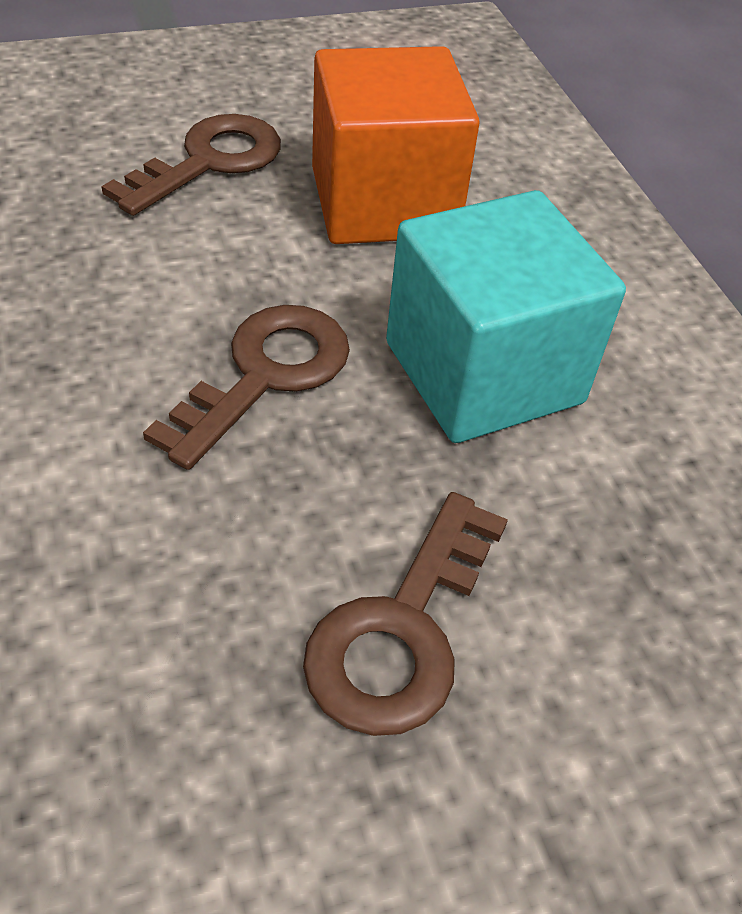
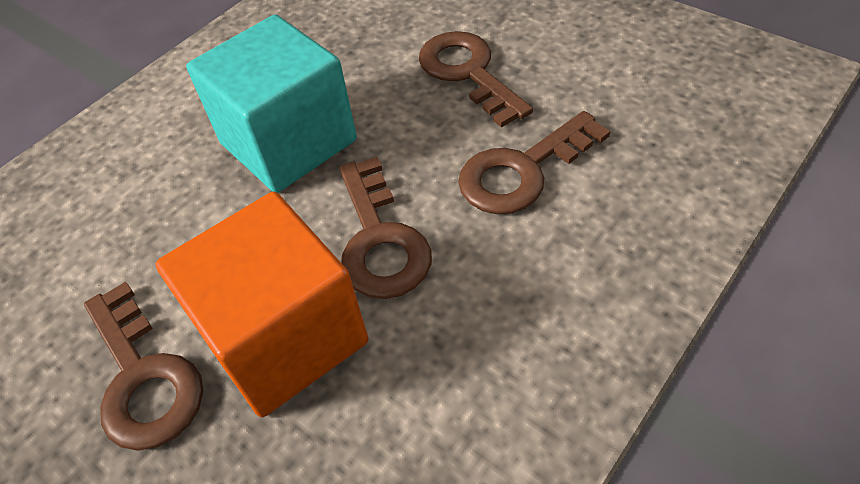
brown key: [101,114,281,216] [143,305,350,470] [303,492,508,736] = 3 -> [84,282,203,451] [339,157,432,299] [419,31,533,128] [458,111,610,214] = 4

